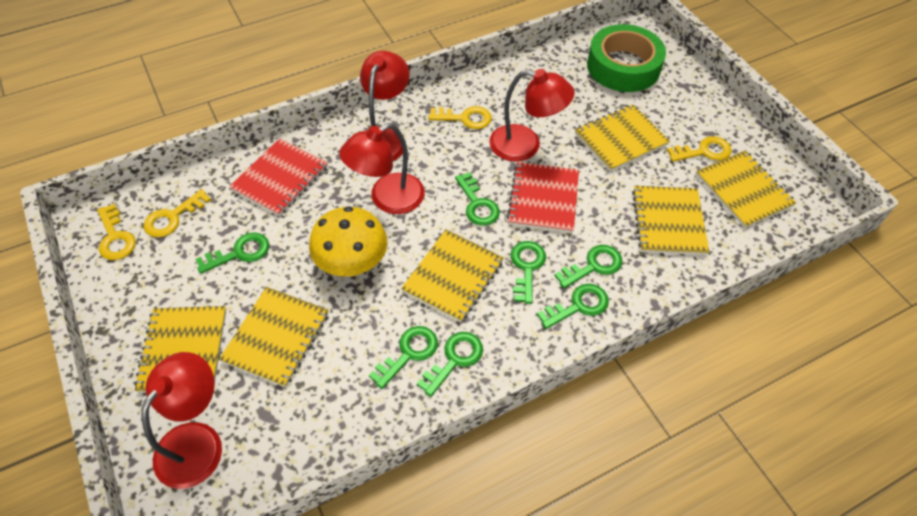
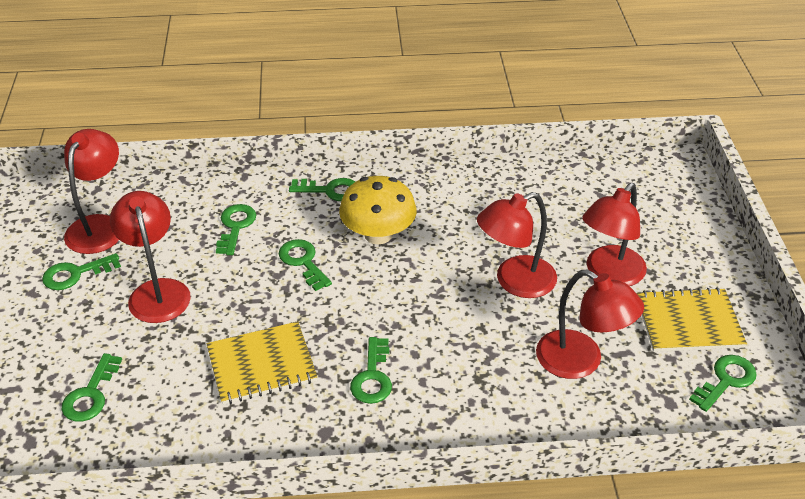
green tape: [587,24,666,92] = 1 -> none = 0
red lamp: [142,352,222,489] [339,123,425,214] [360,51,410,161] [489,69,575,162] = 4 -> [64,129,119,254] [110,191,191,323] [477,192,557,298] [536,270,644,379] [582,183,647,286] = 5
red notebook: [229,138,328,216] [507,162,579,233] = 2 -> none = 0
yellow key: [97,204,136,260] [143,189,211,237] [428,106,492,129] [667,136,731,162] = 4 -> none = 0
yellow notebook: [134,306,226,393] [219,287,329,387] [401,229,504,322] [575,104,670,172] [632,186,709,255] [696,151,796,228] = 6 -> [207,321,317,405] [636,287,747,352] = 2

